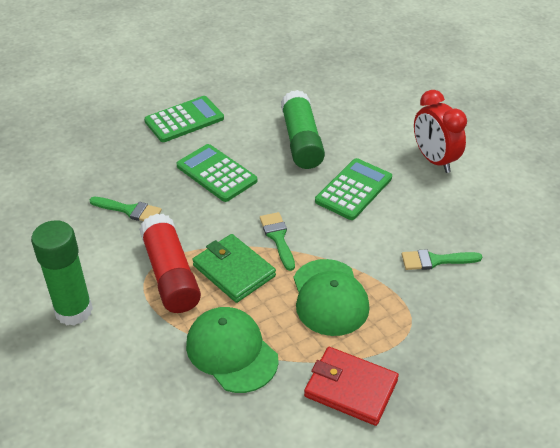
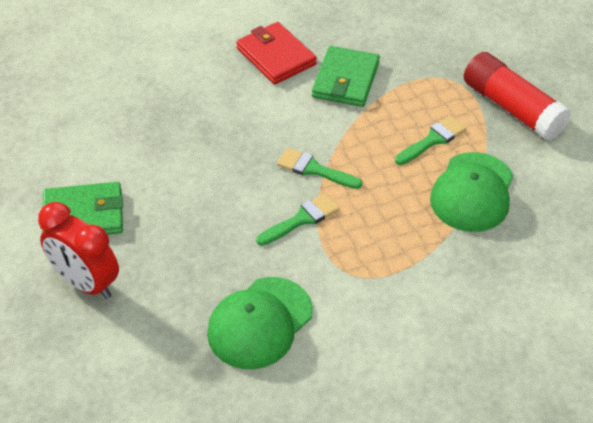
green calculator: [144,96,224,142] [177,144,257,202] [315,158,392,220] = 3 -> none = 0
green glue stick: [31,220,93,326] [281,90,325,169] = 2 -> none = 0
green wallet: [192,234,276,303] = 1 -> [42,182,123,235] [312,46,380,107] = 2

